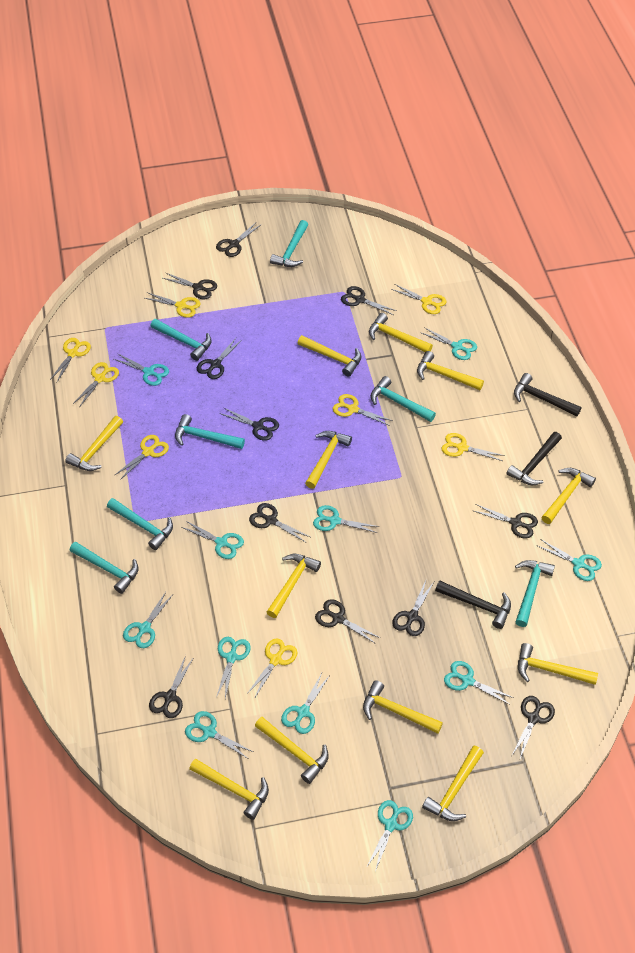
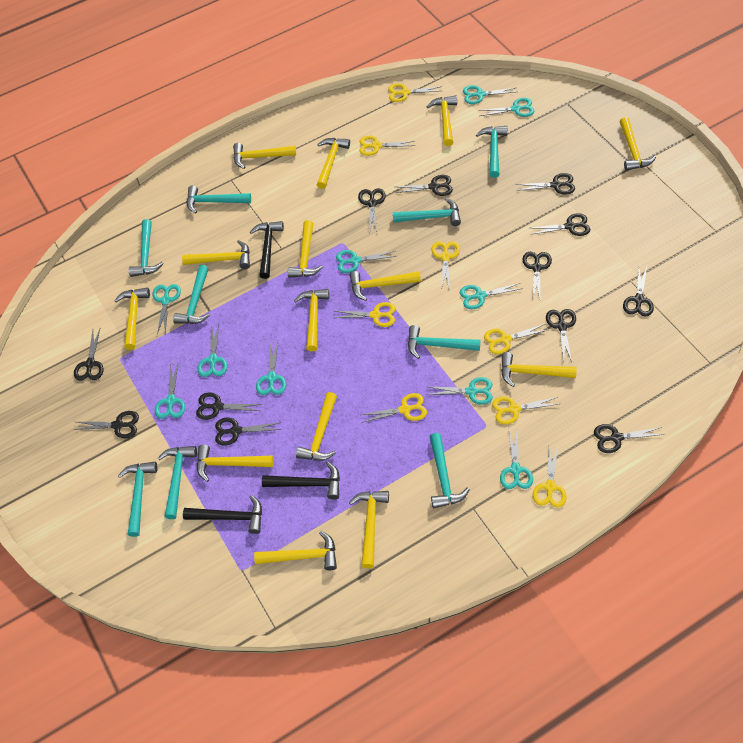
black scissors: [149,655,194,718] [163,273,217,299] [197,338,242,379] [216,223,262,257] [220,407,279,441] [249,503,310,542] [315,599,380,644] [341,286,397,315] [392,580,434,636] [472,504,538,538] [511,696,555,759] = 11 -> [73,411,139,439] [74,329,103,381] [196,393,262,420] [215,418,281,446] [358,188,386,232] [396,175,453,196] [516,173,575,195] [522,252,552,301] [530,213,590,236] [546,309,576,362] [594,424,665,453] [623,267,654,317] = 12
turquoise hammer: [70,542,139,594] [107,498,173,550] [150,319,212,361] [175,414,245,449] [270,220,308,267] [371,376,436,422] [515,560,555,627] = 7 -> [118,462,158,537] [129,219,164,277] [158,446,197,519] [173,265,210,324] [187,186,251,214] [393,198,461,226] [408,325,481,359] [430,433,470,508] [476,126,508,178] = 9
turquoise scissors: [114,353,169,386] [123,592,172,648] [181,521,244,559] [185,711,253,758] [216,637,251,698] [281,673,330,734] [313,505,379,533] [366,800,413,872] [420,327,477,360] [444,661,514,705] [536,539,602,581] = 11 -> [152,284,181,334] [155,364,185,419] [197,324,228,377] [256,341,286,395] [336,250,397,273] [426,377,493,405] [460,283,523,309] [463,85,515,104] [478,98,534,117] [500,431,533,489] = 10
yellow hammer: [65,416,123,471] [189,758,269,820] [255,717,329,784] [267,554,321,618] [298,335,362,377] [305,431,352,489] [363,680,443,734] [369,313,433,352] [417,351,484,390] [422,746,484,821] [518,643,598,685] [541,468,596,524] = 12 -> [114,287,150,350] [182,240,250,269] [197,445,273,482] [233,143,296,169] [254,531,337,570] [288,220,323,278] [294,289,329,351] [296,392,337,461] [317,138,350,189] [349,491,389,568] [350,271,421,301] [427,95,457,146] [501,352,577,387] [620,117,656,171] = 14

